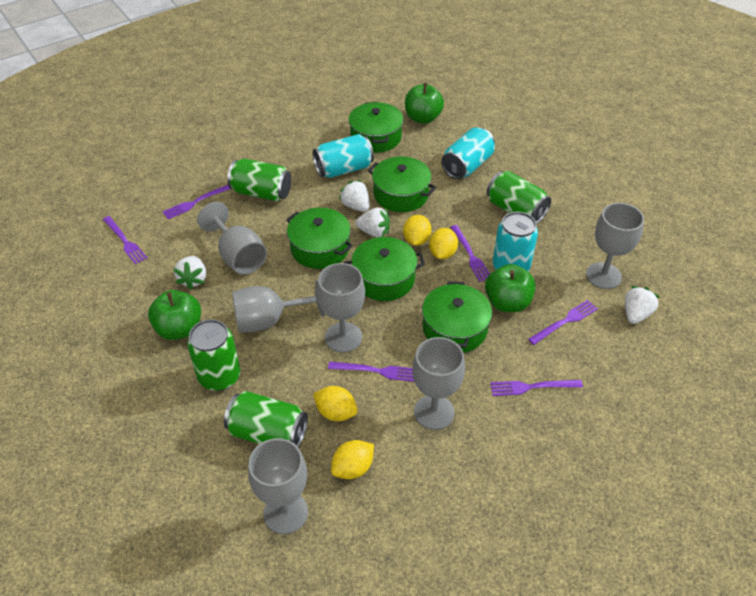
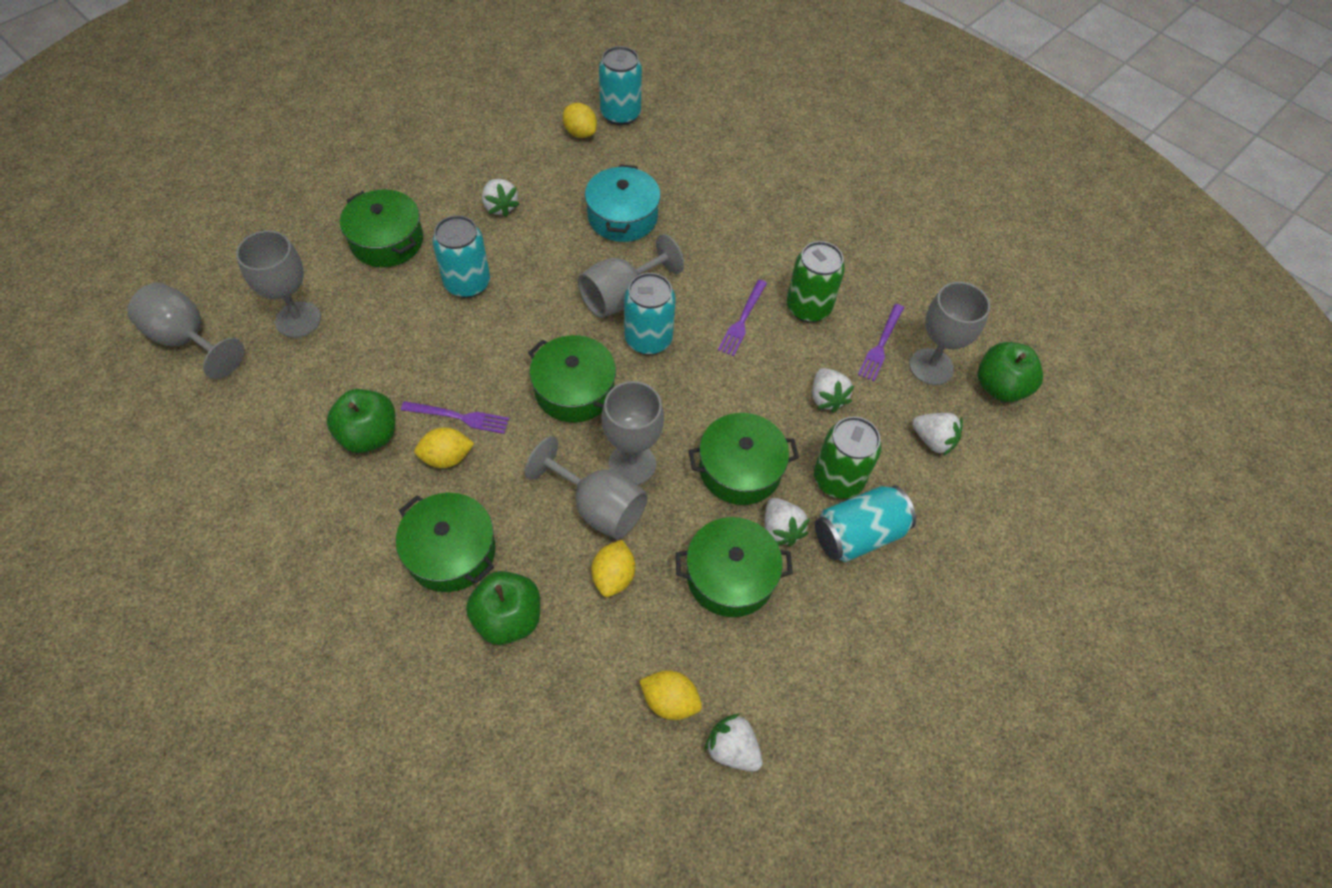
green can: [187,319,240,391] [224,391,308,448] [227,159,291,201] [487,171,551,224] = 4 -> [787,241,845,322] [814,416,881,499] = 2
purple fork: [103,216,148,264] [163,185,230,219] [328,361,414,382] [450,225,490,282] [490,380,583,396] [528,300,598,345] = 6 -> [401,401,509,434] [718,280,767,356] [858,304,904,381] = 3
turquoise can: [313,134,374,178] [441,127,495,179] [492,212,538,271] = 3 -> [432,215,490,298] [599,46,642,126] [624,273,676,355] [815,486,916,562] = 4
turquoise pot: none = 0 -> [585,164,661,242] = 1
white strawberry: [173,256,206,290] [339,180,370,212] [355,207,390,237] [625,286,660,324] = 4 -> [482,179,520,217] [704,714,763,771] [765,498,810,547] [812,368,855,413] [912,413,963,456] = 5

